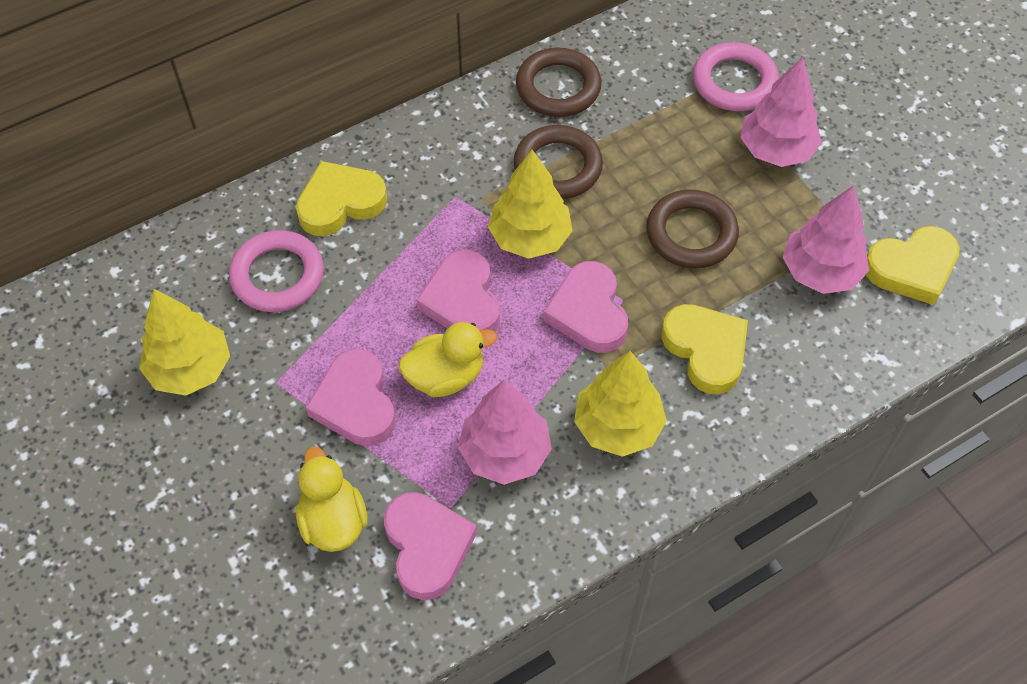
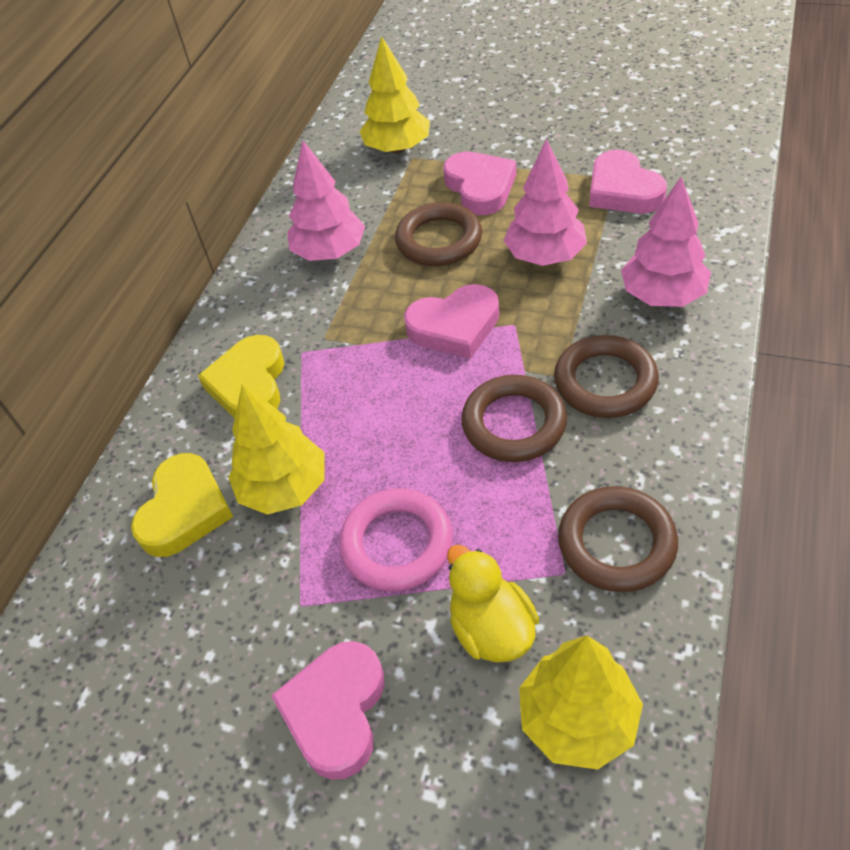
brown ring: [514,125,603,199] [516,48,602,117] [646,189,739,269] = 3 -> [395,202,482,266] [461,375,567,462] [554,335,659,418] [558,486,678,592] = 4
pink ring: [229,230,324,312] [693,42,779,111] = 2 -> [339,488,453,592] = 1
yellow duck: [296,447,368,552] [399,322,497,397] = 2 -> [447,545,539,663] = 1
yellow heart: [296,161,387,236] [661,304,748,394] [866,226,960,305] = 3 -> [131,453,233,557] [198,335,284,418] = 2

